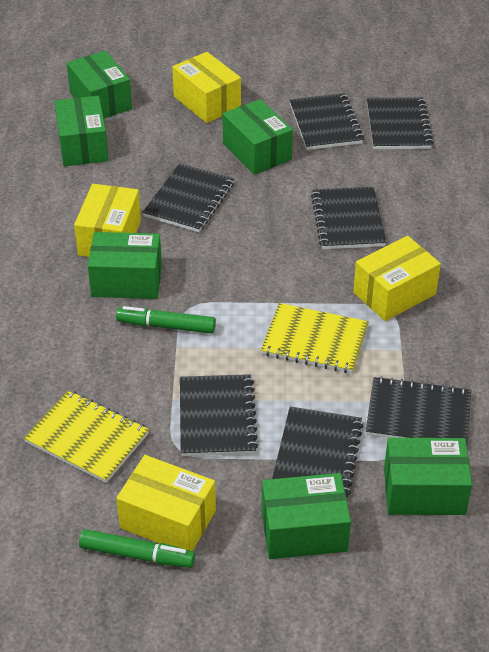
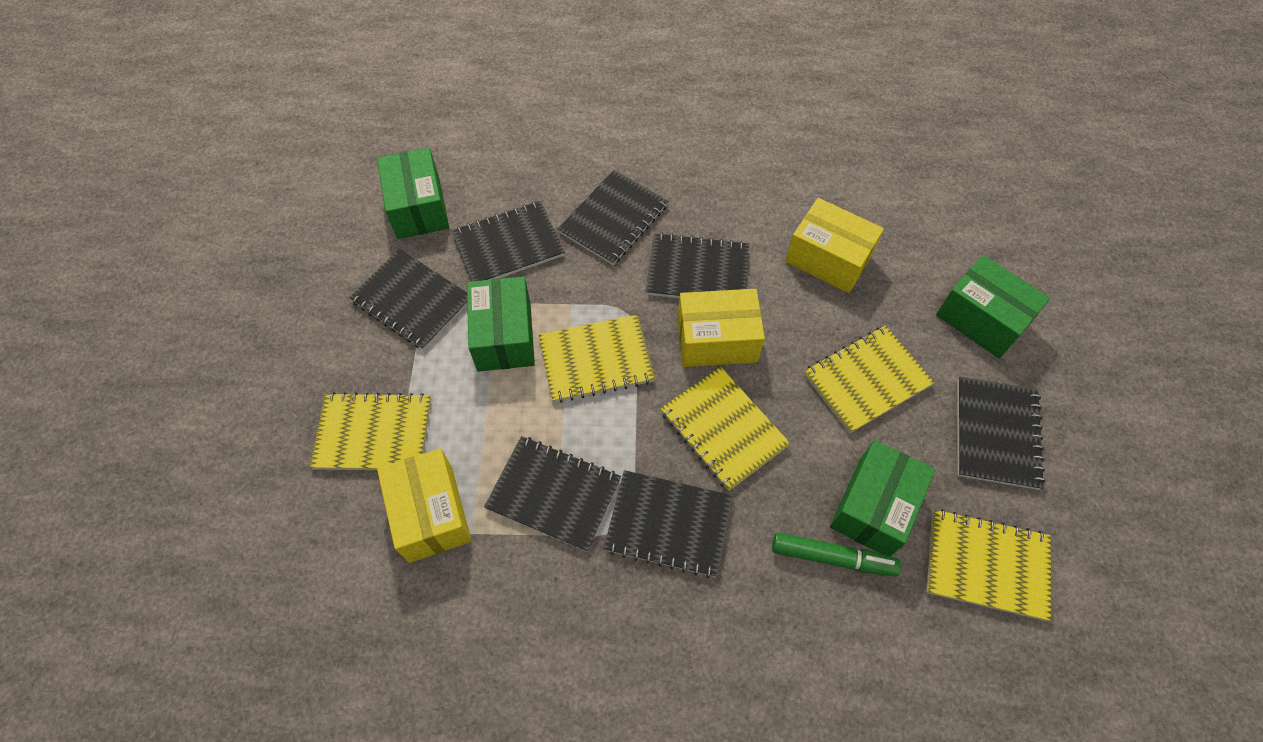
green box: [55,96,109,166] [67,51,132,118] [88,232,162,299] [222,99,293,175] [261,473,351,559] [384,438,472,515] = 6 -> [377,147,449,239] [467,276,535,372] [830,440,935,556] [936,255,1050,359] = 4
green marker: [79,529,195,568] [116,306,216,334] = 2 -> [772,532,901,576] = 1
yellow box: [74,184,141,257] [116,455,216,551] [172,52,241,123] [353,236,441,321] = 4 -> [377,448,472,563] [677,289,765,367] [785,198,884,293] = 3
yellow notebook: [24,390,149,483] [261,303,369,373] = 2 -> [309,392,431,470] [539,315,655,403] [660,367,791,491] [804,325,935,434] [926,509,1051,621] = 5

